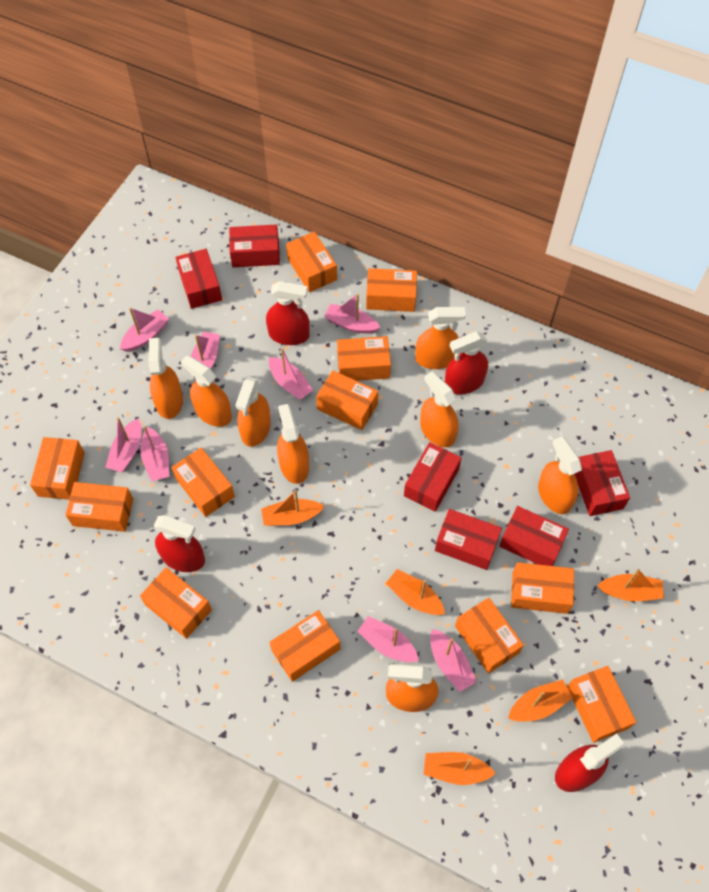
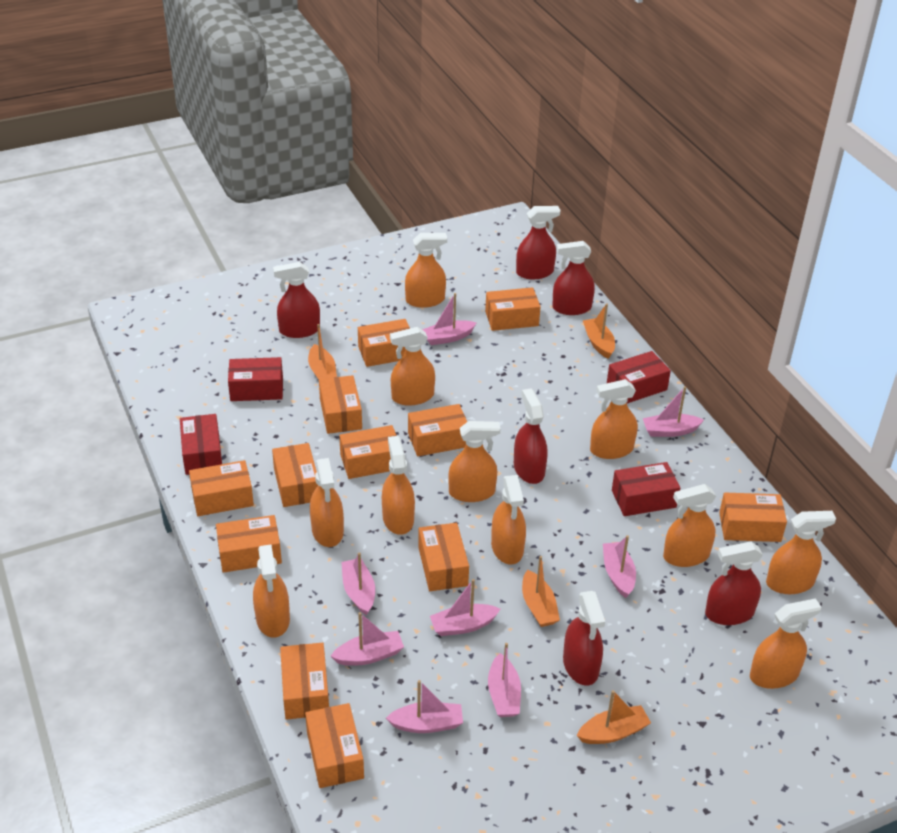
orange boat: [261,490,325,526] [386,569,445,615] [424,752,496,785] [508,680,573,722] [597,569,664,601] = 5 -> [308,324,337,380] [522,556,560,627] [577,690,651,744] [583,303,615,359] = 4
orange spray bottle: [149,338,183,419] [181,355,232,427] [235,377,271,447] [277,404,309,484] [386,664,439,712] [415,307,466,369] [420,371,459,447] [538,436,582,514] = 8 -> [253,544,290,638] [310,458,344,547] [382,436,415,535] [390,327,435,406] [405,233,447,308] [448,421,500,502] [491,475,526,564] [590,379,638,459] [663,484,716,567] [750,598,821,689] [766,511,836,594] = 11
red box: [175,249,222,309] [229,225,280,267] [404,442,462,512] [435,509,502,570] [499,506,569,566] [574,450,630,516] = 6 -> [180,414,222,475] [228,357,283,401] [607,351,671,403] [612,462,680,516] = 4
red spray bottle: [154,515,205,572] [266,281,310,345] [445,331,488,395] [555,734,624,792] = 4 -> [273,262,320,338] [514,388,548,484] [516,206,560,279] [552,241,595,315] [563,591,605,685] [705,542,763,625] = 6

